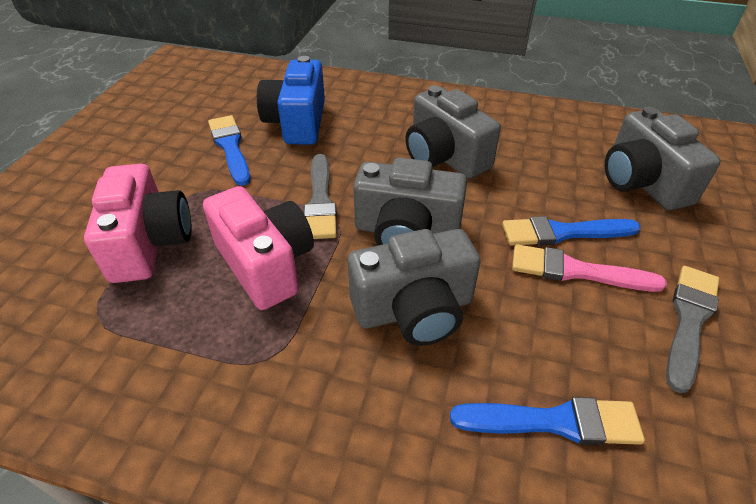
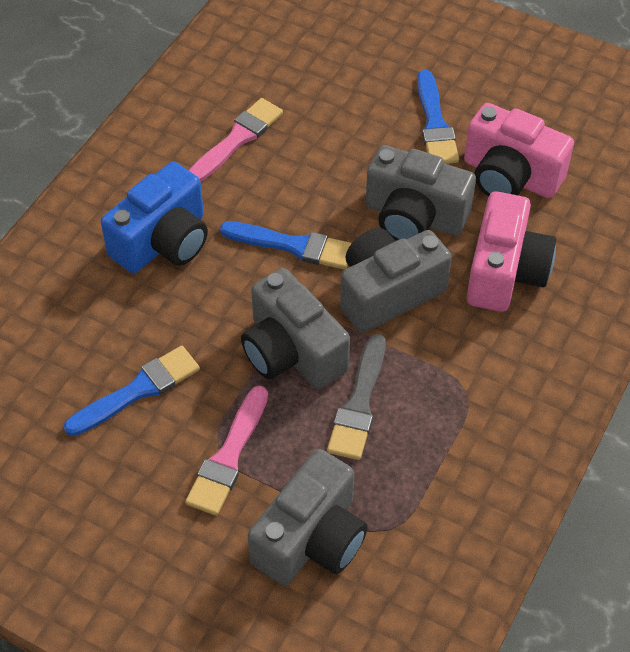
grey brush: [304,154,337,239] [666,266,719,393] = 2 -> [327,334,386,460] = 1
pink brush: [512,244,667,292] = 1 -> [185,386,268,516] [189,98,283,182] = 2

